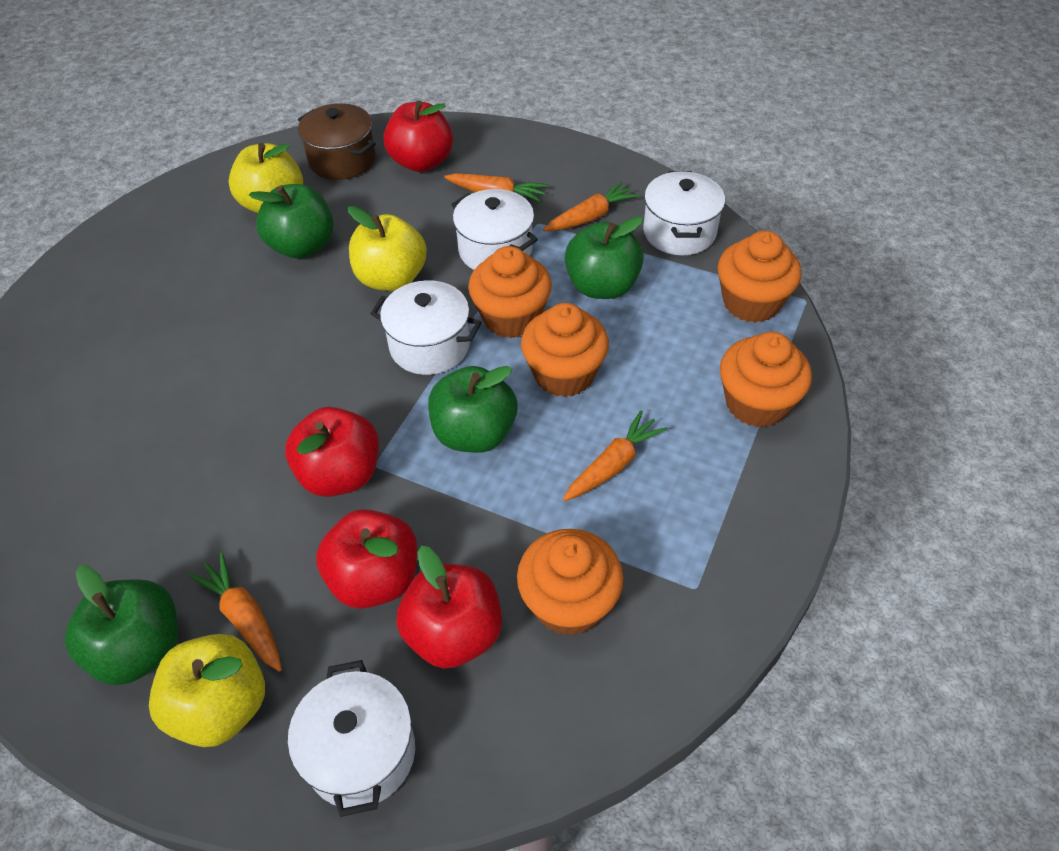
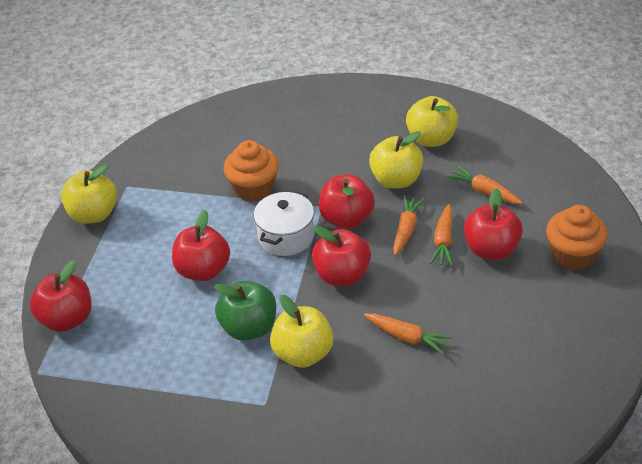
brown pot: [298,103,376,180] = 1 -> none = 0
green apple: [65,565,178,685] [249,184,334,259] [428,366,517,453] [565,216,644,299] = 4 -> [213,281,276,341] = 1
orange cupcake: [468,246,552,338] [517,529,623,636] [521,303,609,397] [717,231,802,323] [720,332,812,427] = 5 -> [223,140,279,202] [546,205,608,270] = 2
red apple: [285,407,379,497] [316,509,417,609] [383,101,453,172] [396,546,502,668] = 4 -> [30,260,91,332] [172,210,230,281] [312,226,371,286] [319,174,375,229] [464,188,523,260] = 5
white pot: [288,660,415,817] [370,280,482,375] [451,189,538,270] [643,171,725,255] = 4 -> [254,191,314,256] = 1
yellow apple: [149,634,265,747] [229,143,303,213] [348,206,427,291] = 3 -> [61,164,117,224] [270,295,333,368] [369,131,423,189] [406,96,458,147] = 4

